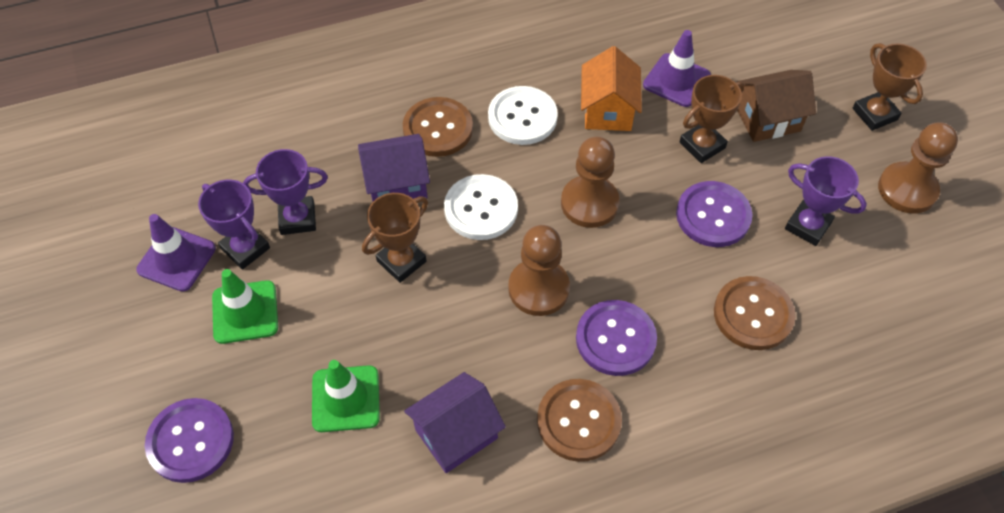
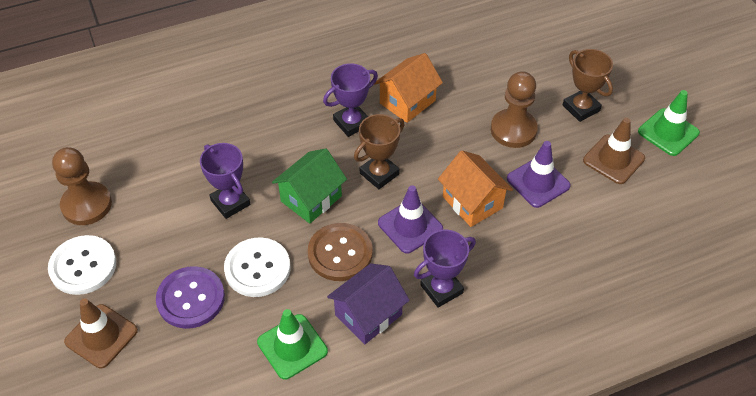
brown button: [403,97,473,157] [537,379,622,462] [714,276,795,350] = 3 -> [308,223,373,281] = 1
brown house: [737,70,816,142] = 1 -> none = 0
brown pawn: [508,225,570,316] [561,137,620,228] [878,122,958,214] = 3 -> [52,147,112,225] [491,71,538,148] = 2
brown traffic cone: none = 0 -> [64,298,138,368] [583,118,645,184] = 2
brown trophy: [362,193,428,283] [679,75,744,163] [853,43,927,131] = 3 -> [354,114,405,189] [563,49,613,122] = 2
green house: none = 0 -> [272,148,347,224] = 1
orange house: [581,46,642,131] = 1 -> [374,53,443,123] [438,150,513,227] = 2
purple button: [145,398,234,483] [576,300,657,376] [676,181,752,247] = 3 -> [156,266,225,329] = 1
purple house: [358,134,430,202] [404,372,506,473] = 2 -> [327,263,410,344] = 1

